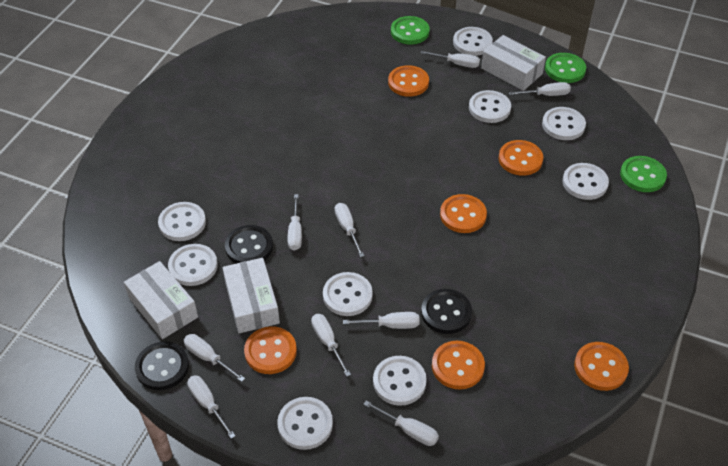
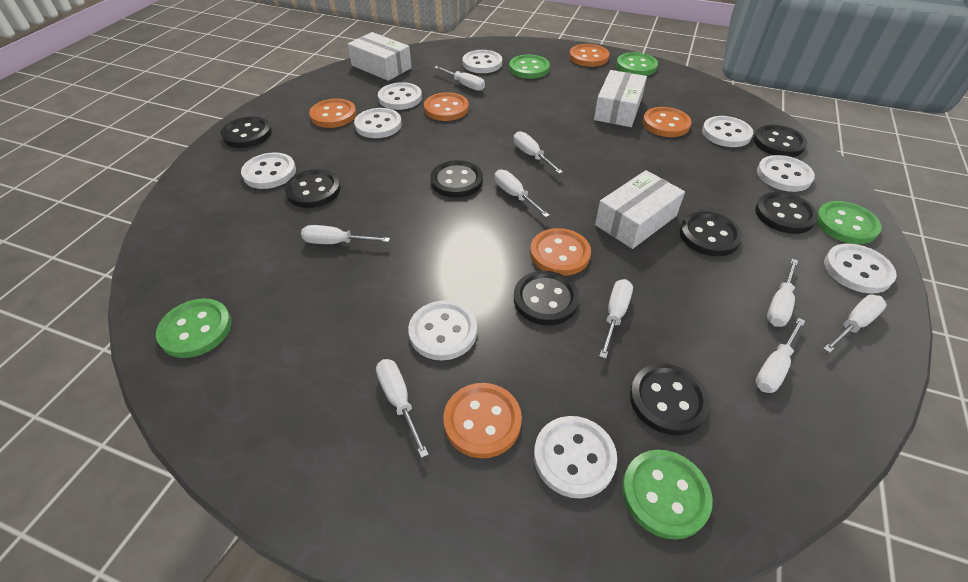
black button: [135,341,189,390] [225,225,273,264] [421,289,472,334] = 3 -> [221,116,272,148] [285,169,341,208] [430,160,483,198] [514,271,579,325] [630,364,710,435] [680,211,742,256] [753,125,807,157] [755,192,818,234] = 8
green button: [391,16,430,45] [545,53,586,83] [620,156,667,192] = 3 -> [156,298,232,358] [509,55,550,79] [616,52,658,76] [622,450,713,540] [816,201,882,244] = 5

